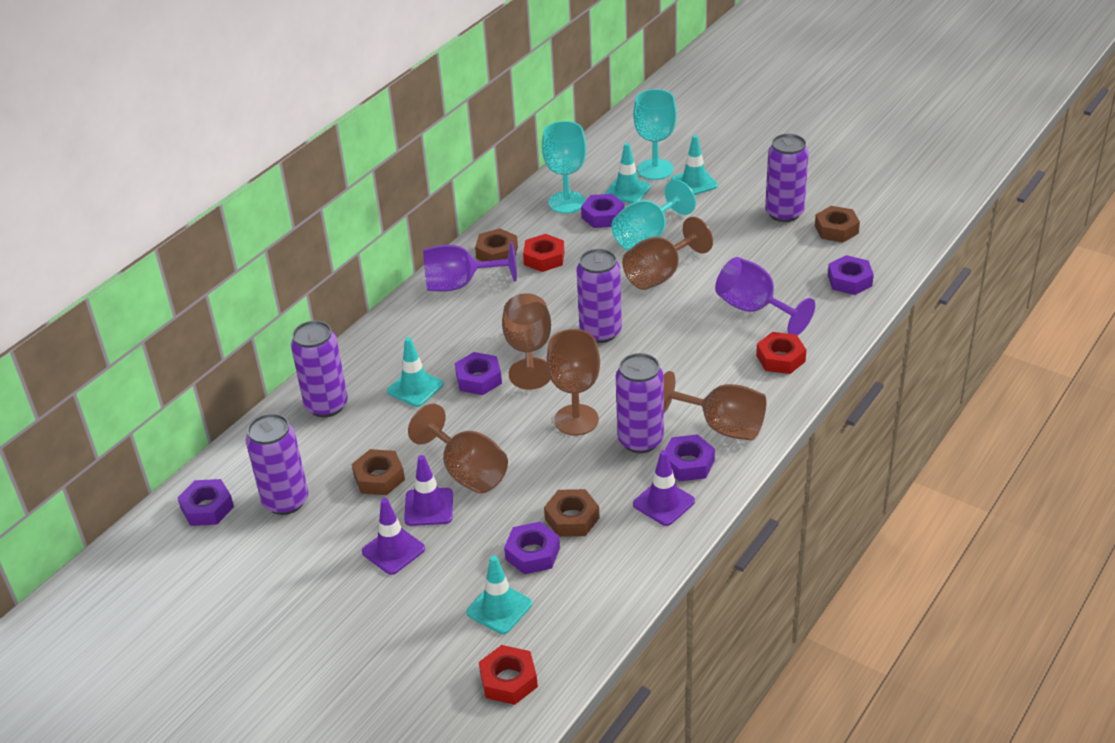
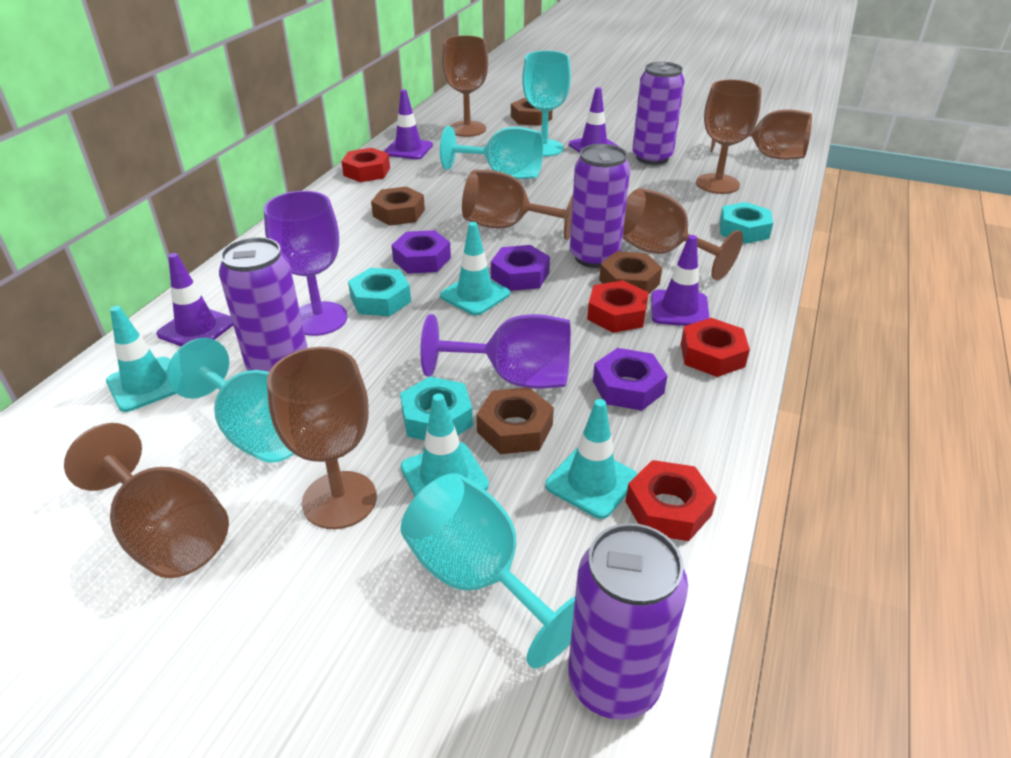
brown goblet: [408,404,508,493] [502,293,551,390] [547,329,600,436] [622,217,713,290] [664,371,766,440] = 5 -> [64,423,229,578] [267,347,377,529] [442,35,488,137] [462,170,573,240] [623,188,743,280] [696,80,762,194] [711,109,812,160] = 7
purple can: [246,413,308,515] [291,321,348,417] [576,249,622,343] [616,353,664,453] [765,134,809,222] = 5 -> [219,237,308,372] [568,523,688,720] [570,144,630,268] [632,62,685,165] = 4
purple nut: [177,479,234,526] [455,352,502,395] [504,522,560,574] [581,194,625,228] [665,434,715,481] [828,255,874,295] = 6 -> [391,230,451,274] [491,245,550,291] [593,348,667,411] = 3
purple traffic cone: [362,498,425,575] [404,455,453,526] [633,450,695,526] = 3 -> [156,253,233,346] [384,90,433,160] [569,87,618,153] [651,235,709,326] = 4
red nut: [479,645,538,705] [523,234,564,272] [756,332,806,374] = 3 -> [341,148,390,182] [587,280,649,333] [626,460,717,541] [681,318,750,377] = 4
turquoise goblet: [542,121,586,213] [612,180,696,251] [633,89,677,180] = 3 -> [167,338,294,463] [401,473,575,668] [440,126,543,179] [522,51,571,157] = 4
turquoise nut: none = 0 -> [348,268,411,316] [400,377,473,440] [719,202,773,244] = 3

